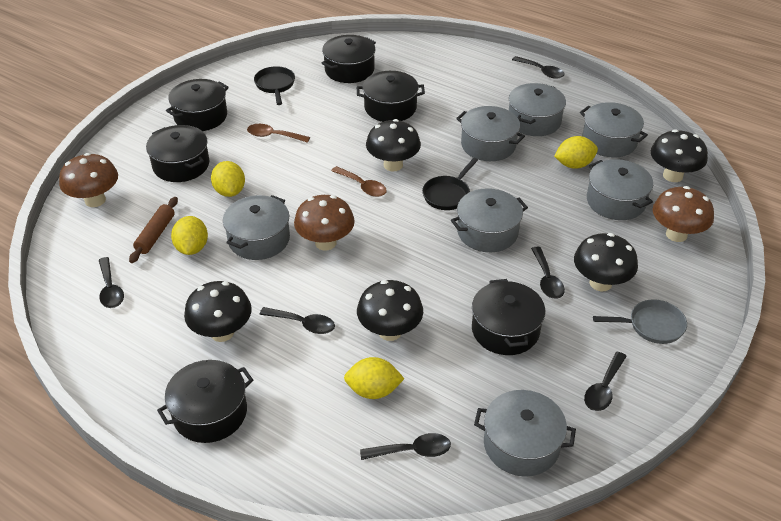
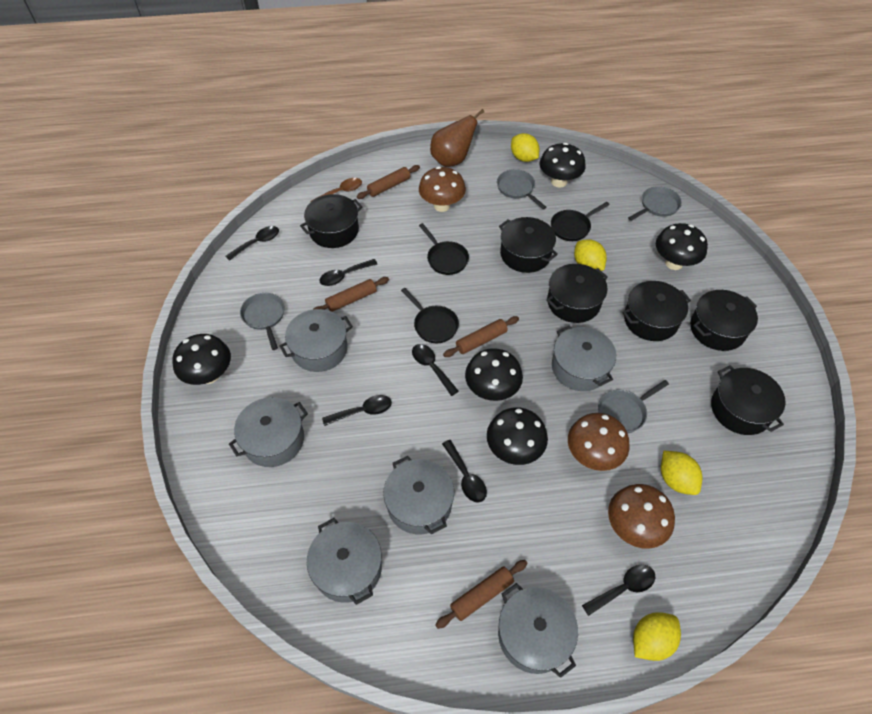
black pan: [254,66,295,105] [422,158,478,210] = 2 -> [401,288,459,343] [419,223,469,275] [551,202,610,241] = 3
brown pear: none = 0 -> [430,109,484,167] = 1
brown rolling pin: [129,197,178,263] = 1 -> [314,277,389,312] [357,165,420,199] [435,560,527,629] [443,316,519,357] = 4
brown spoon: [247,124,310,143] [331,166,387,197] = 2 -> [310,178,362,202] = 1
grey pan: [593,299,687,344] = 1 -> [240,293,284,350] [497,169,547,210] [598,380,669,433] [628,186,682,221] = 4
grey pot: [223,195,290,260] [451,188,528,252] [456,106,525,161] [474,390,576,477] [509,83,566,136] [580,102,648,158] [587,159,653,220] = 7 -> [229,397,308,467] [280,309,353,372] [307,518,382,605] [383,456,454,534] [498,583,578,678] [552,326,616,391] = 6

